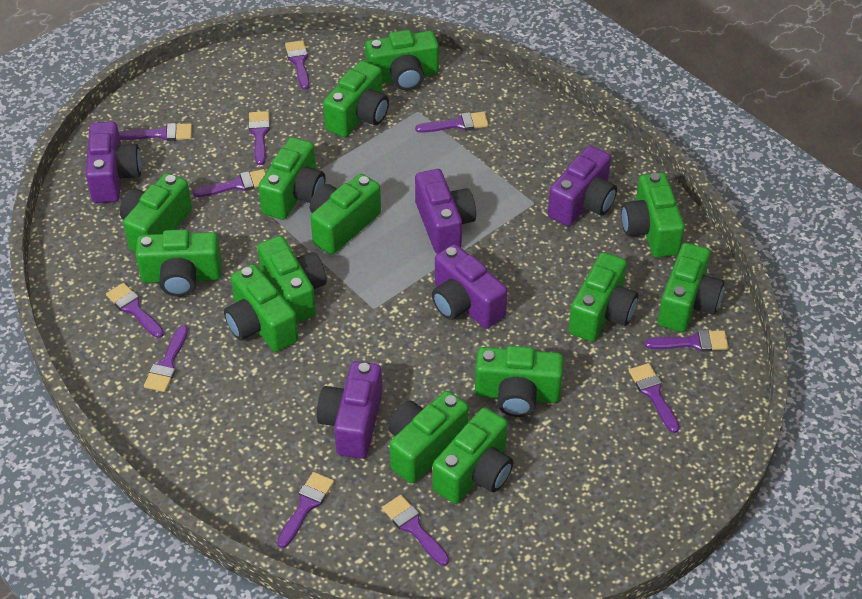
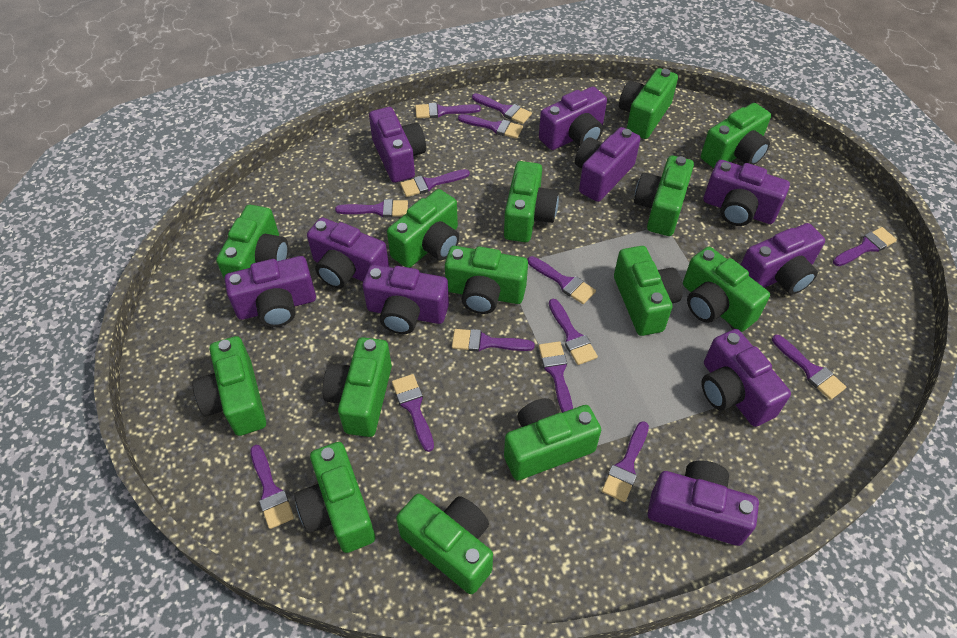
purple brush: [106,283,164,338] [119,123,192,141] [144,325,188,392] [193,169,266,197] [249,111,270,165] [277,472,334,548] [285,40,310,90] [382,495,449,566] [415,112,489,133] [629,363,680,433] [645,330,729,352] = 11 -> [250,445,294,529] [335,199,408,217] [392,374,434,452] [400,169,470,197] [415,103,481,118] [452,329,535,352] [458,114,523,139] [472,93,532,124] [527,256,596,304] [539,341,573,413] [549,299,598,365] [602,421,649,502] [772,335,846,400] [833,227,897,266] = 14
purple camera: [86,122,141,203] [317,361,382,459] [415,169,476,254] [432,244,507,329] [548,146,617,226] = 5 -> [224,256,316,327] [307,218,389,289] [363,265,449,334] [369,107,426,183] [539,87,607,150] [575,127,641,202] [648,460,759,546] [702,329,791,427] [704,160,790,226] [741,223,825,295] = 10

